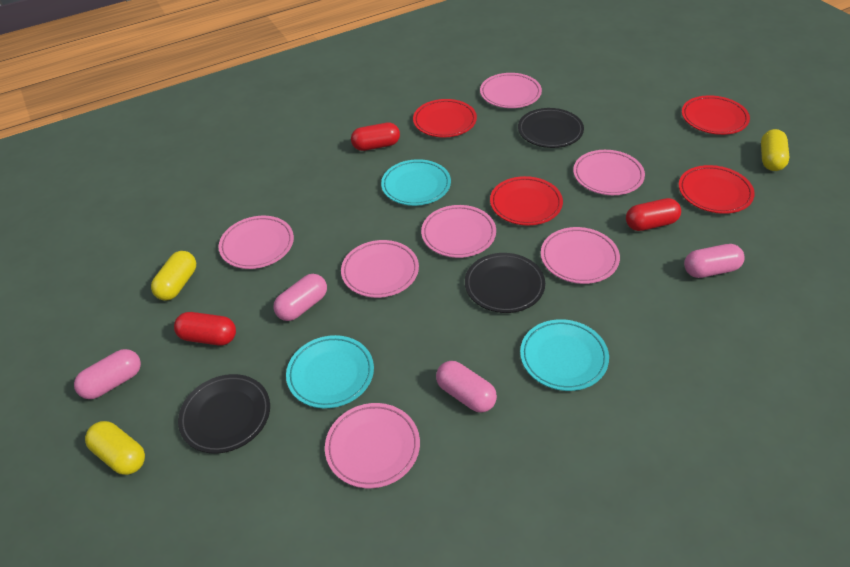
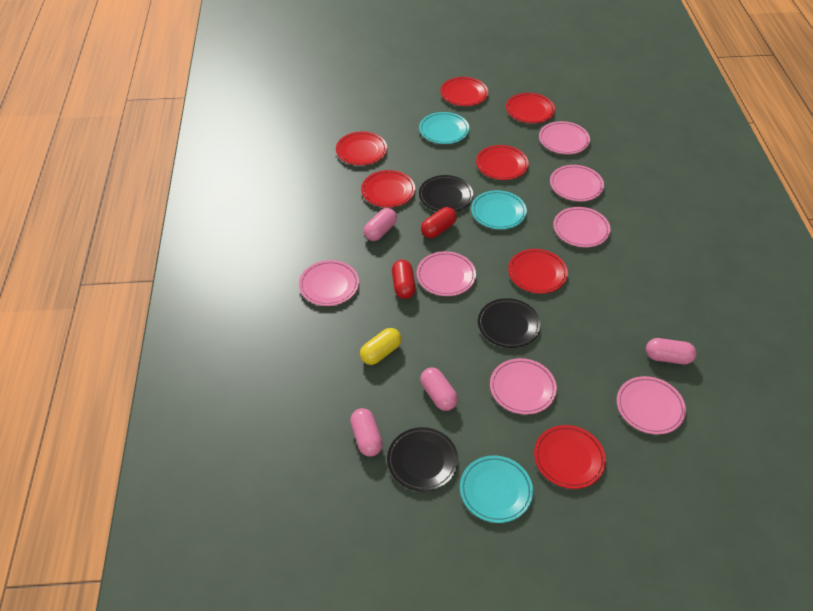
red capsule: [174,312,236,346] [351,123,400,151] [626,198,681,231] = 3 -> [392,260,416,299] [421,207,457,238] = 2
red plate: [413,99,477,137] [490,176,563,225] [679,165,755,214] [682,95,750,135] = 4 -> [336,131,387,165] [361,170,415,207] [440,77,488,106] [476,145,529,180] [506,93,555,123] [508,249,568,293] [534,425,606,489] = 7
yellow capsule: [85,421,145,475] [151,251,196,301] [761,129,789,171] = 3 -> [360,328,401,365] = 1

